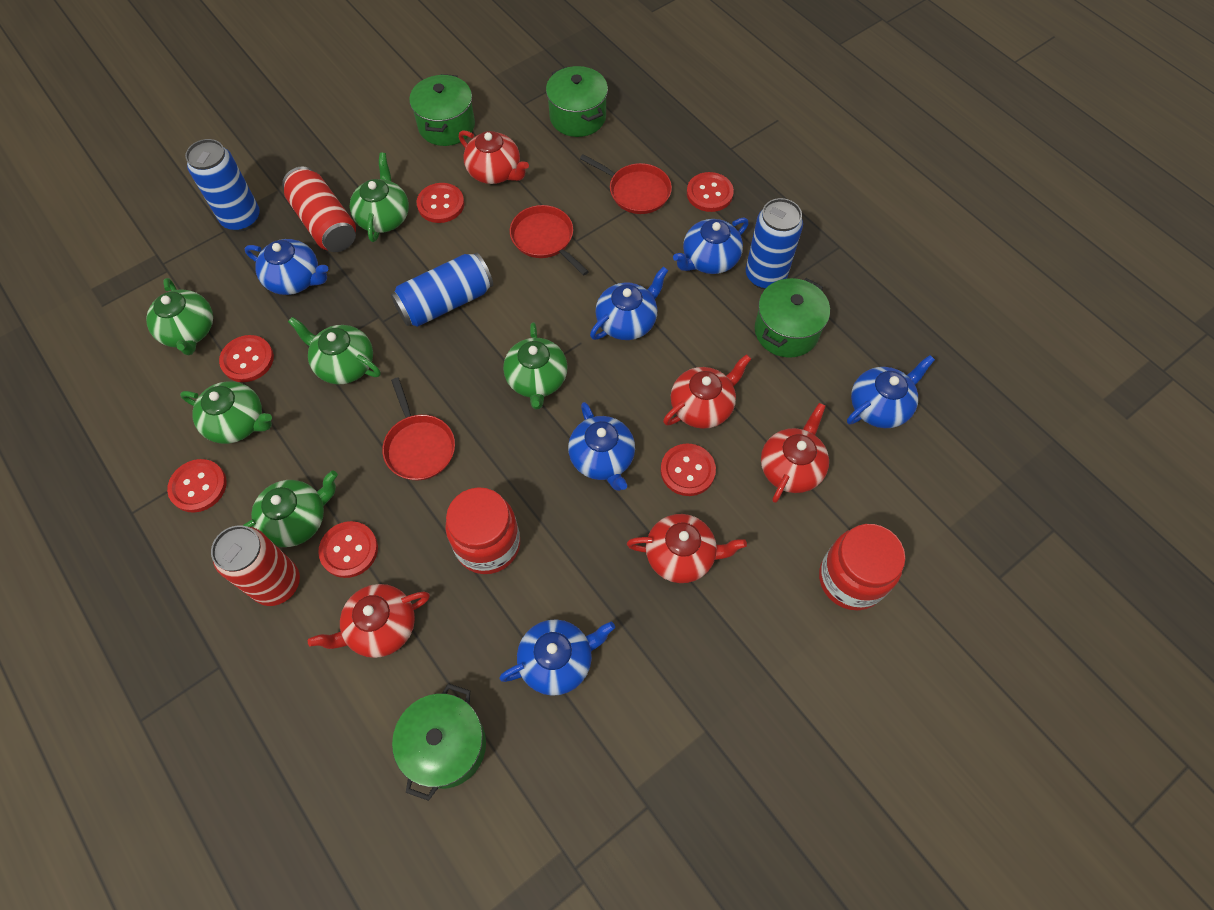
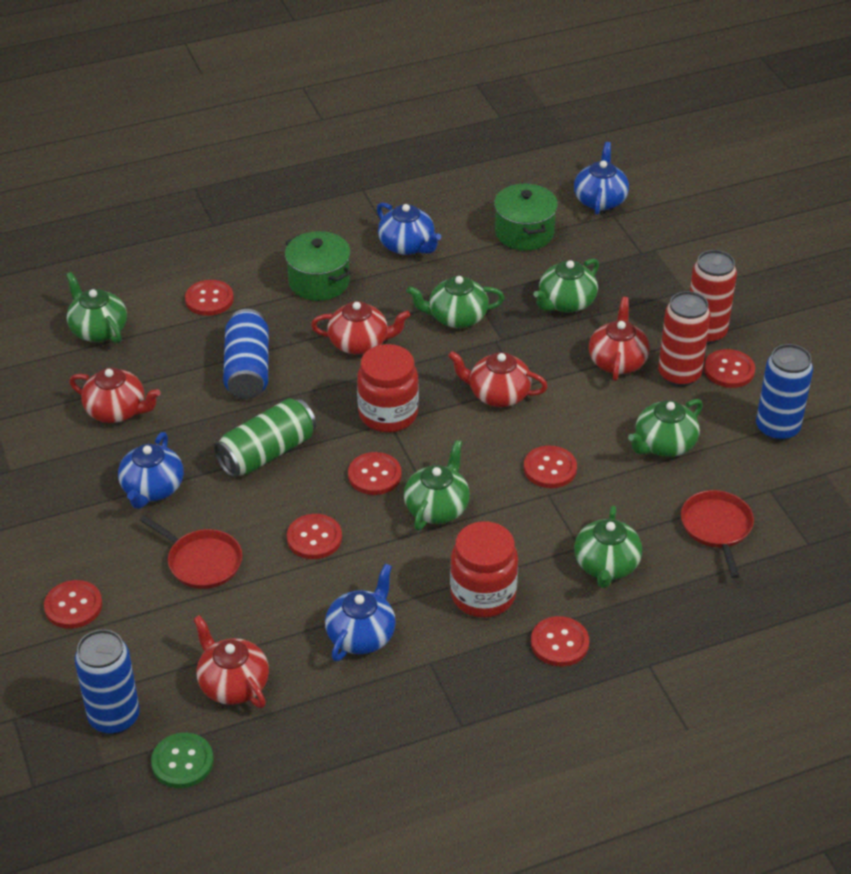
blue teapot: [245,239,328,295] [499,619,615,696] [568,402,635,491] [590,266,668,340] [673,218,749,274] [847,355,935,428] = 6 -> [118,432,184,509] [325,564,396,662] [377,202,441,255] [574,142,629,215] = 4
green button: none = 0 -> [151,733,214,788] = 1
green can: none = 0 -> [214,398,316,478] = 1
green pot: [392,683,486,801] [409,74,475,146] [546,66,608,137] [755,278,830,358] = 4 -> [285,231,351,301] [494,183,558,251] = 2
red button: [167,459,227,513] [219,335,274,382] [318,521,378,578] [416,183,464,223] [661,443,716,496] [687,172,734,212] = 6 -> [44,580,102,629] [185,280,234,316] [287,514,342,559] [348,452,401,495] [524,446,577,488] [531,616,589,666] [704,349,755,388] = 7
red pan: [382,378,455,481] [510,205,589,276] [580,154,672,214] = 3 -> [140,515,242,589] [681,490,754,578] = 2

